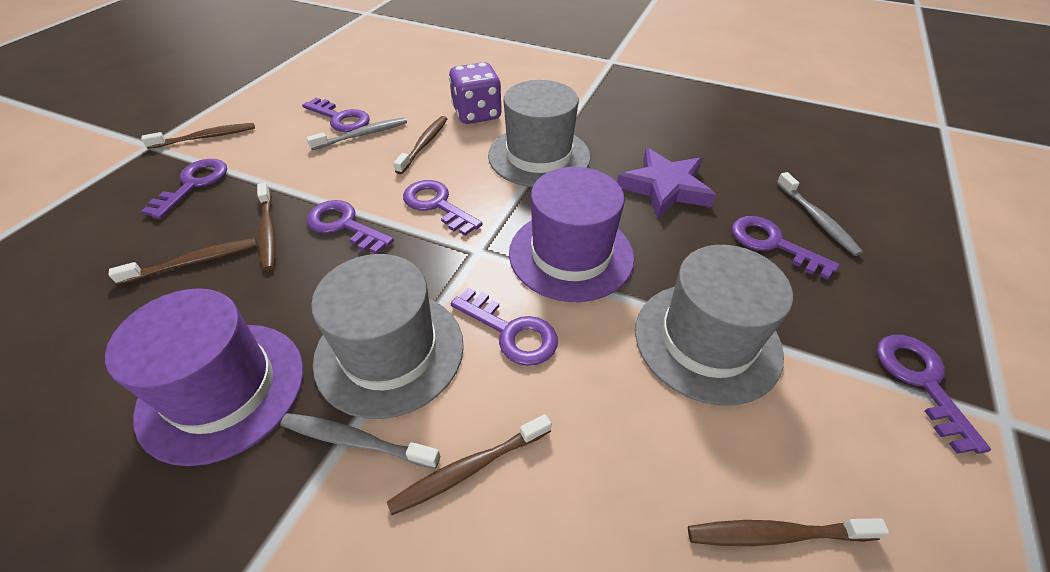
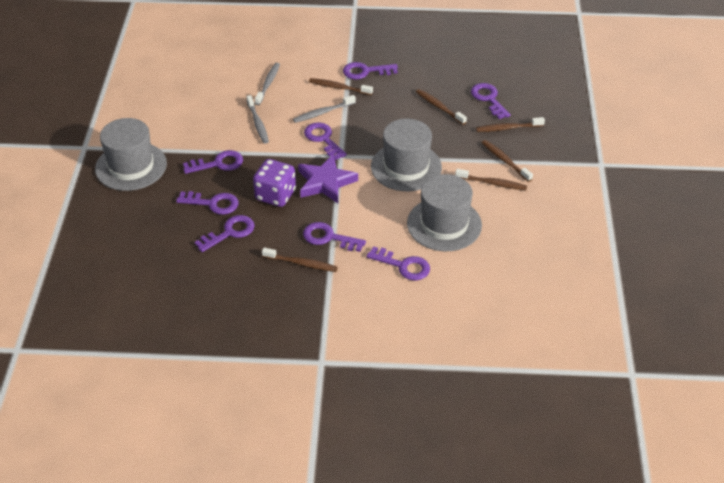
purple hat: [105,288,304,466] [509,167,634,302] = 2 -> none = 0
purple key: [141,159,227,219] [302,98,370,132] [306,200,394,254] [403,180,483,236] [451,288,558,366] [732,216,840,280] [877,335,991,454] = 7 -> [176,191,239,215] [183,150,243,174] [195,215,255,252] [303,222,366,252] [304,122,347,160] [343,62,398,79] [367,246,430,280] [471,83,511,119] = 8

